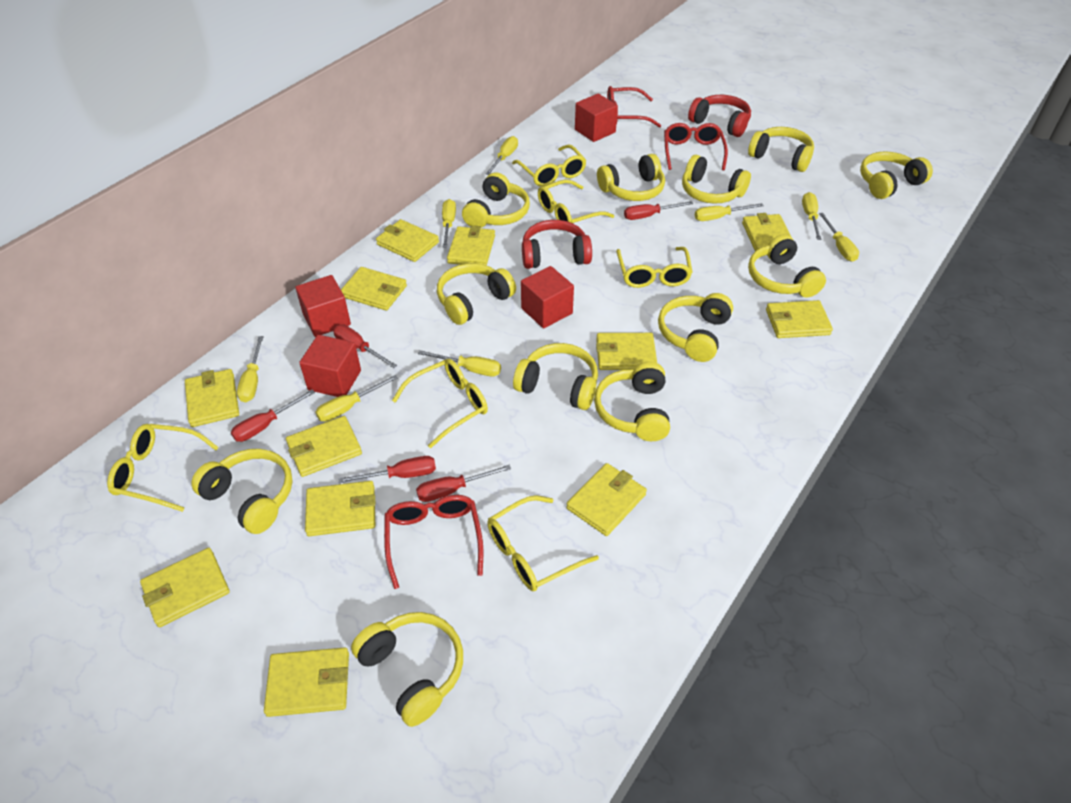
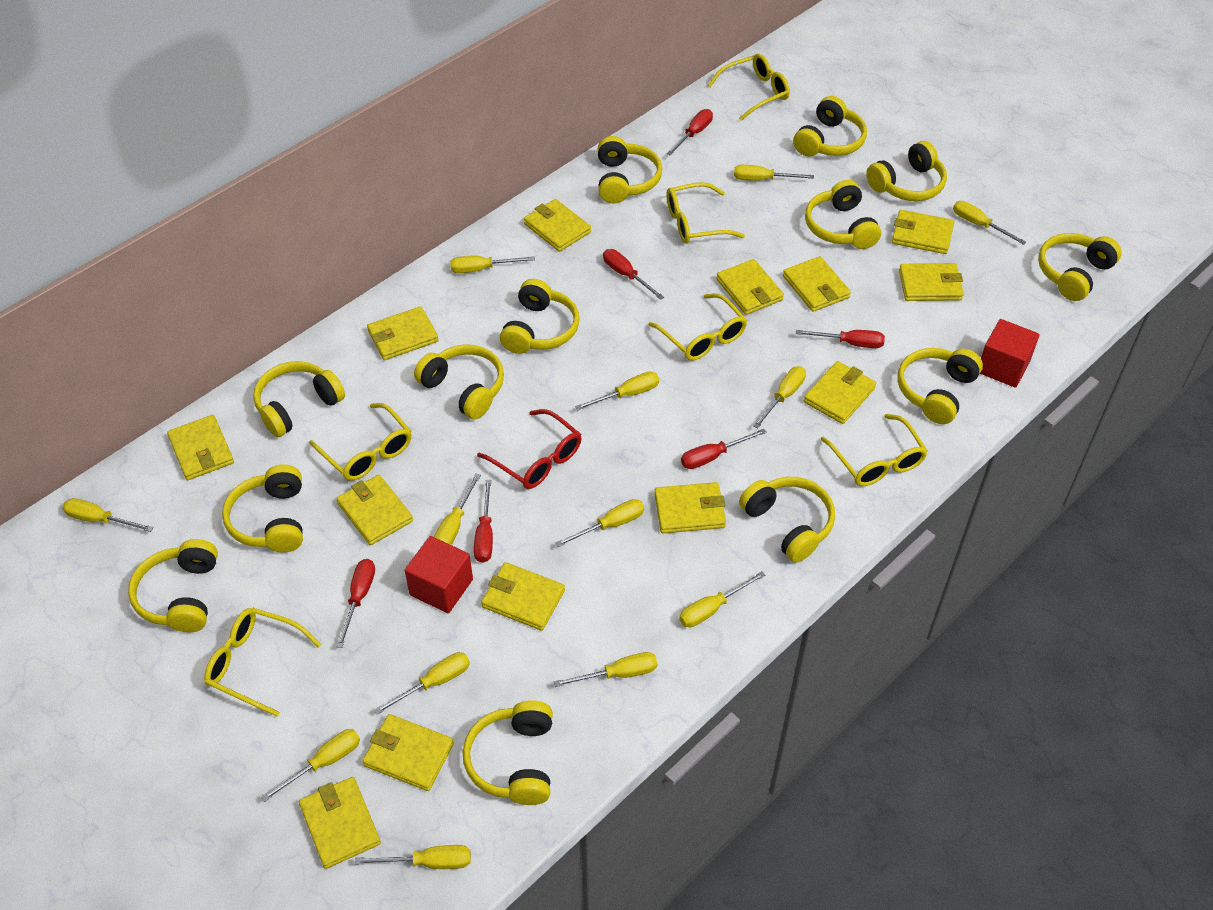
red cube: [295,275,351,337] [299,335,361,397] [521,266,574,328] [575,94,618,142] = 4 -> [405,536,473,613] [980,319,1040,388] = 2
red glasses: [384,495,483,589] [607,86,661,128] [664,123,728,170] = 3 -> [477,409,581,489] = 1
red headphones: [522,220,592,269] [688,95,751,137] = 2 -> none = 0
red screwdriver: [231,390,315,442] [333,324,397,368] [338,456,436,483] [416,465,511,502] [624,201,693,220] = 5 -> [336,559,375,648] [474,480,493,563] [603,249,664,300] [667,109,713,156] [681,429,767,469] [796,330,885,348] = 6
yellow headphones: [191,449,293,534] [351,612,463,727] [437,263,516,325] [462,172,530,228] [513,343,598,410] [594,361,670,441] [597,154,665,201] [658,293,733,362] [682,155,751,204] [748,127,814,172] [748,234,826,298] [860,151,933,199] = 12 -> [128,539,218,632] [222,464,303,553] [253,361,345,438] [414,344,504,420] [463,700,553,805] [500,279,580,354] [598,136,662,203] [739,477,835,563] [793,96,867,156] [805,180,881,249] [866,141,947,201] [898,348,983,424] [1038,233,1122,301] = 13
yellow screwdriver: [237,336,264,402] [315,375,398,422] [418,350,501,377] [442,199,456,248] [486,136,518,175] [695,203,764,221] [802,192,822,240] [819,213,859,262] = 8 -> [63,498,154,532] [261,729,360,802] [355,845,471,869] [374,652,470,715] [434,474,481,545] [450,256,535,273] [554,652,657,687] [556,499,644,547] [575,372,659,411] [679,571,765,627] [734,165,814,181] [753,366,806,429] [953,201,1026,245] = 13
yellow wallet: [140,548,230,627] [185,369,239,427] [264,647,349,717] [286,416,362,477] [305,481,376,536] [341,267,407,311] [376,219,439,262] [447,225,495,266] [566,463,647,536] [596,333,657,370] [742,213,791,251] [766,300,833,338] = 12 -> [167,415,234,480] [299,777,381,869] [336,475,413,545] [362,714,454,791] [367,306,439,360] [481,562,565,631] [524,199,591,252] [654,482,726,533] [716,259,784,315] [783,256,851,312] [804,361,876,424] [892,210,954,254] [899,263,964,301] = 13

